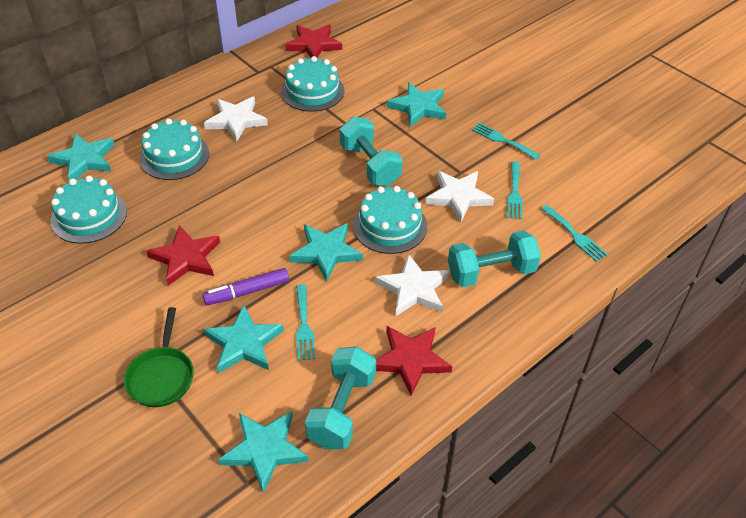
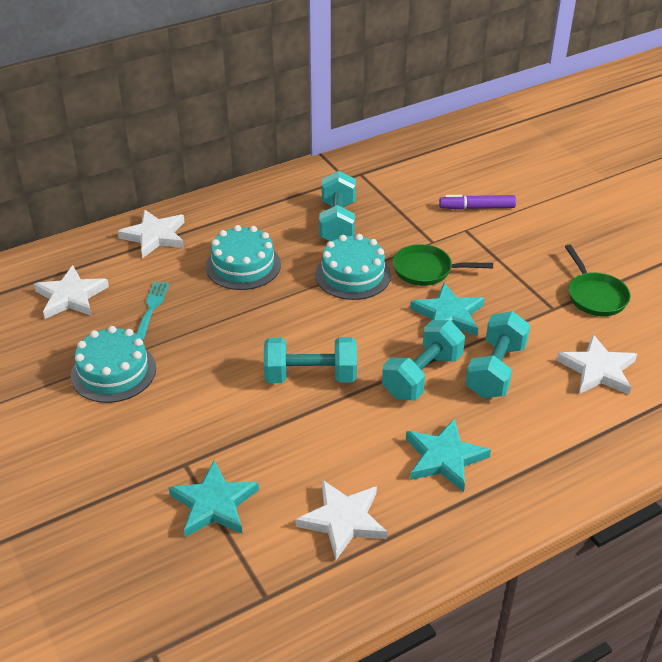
green pan: [124,307,194,407] = 1 -> [393,244,493,286] [565,244,631,316] = 2
red star: [146,225,220,286] [285,25,342,58] [376,326,452,396] = 3 -> none = 0
turquoise cake: [51,176,127,244] [139,119,209,180] [281,56,344,112] [353,186,427,254] = 4 -> [71,326,156,403] [206,225,281,290] [315,234,391,300] = 3
turquoise dumbbell: [305,347,376,449] [340,117,403,186] [448,231,541,287] = 3 -> [264,337,357,383] [319,171,356,241] [382,320,465,401] [466,311,530,398] = 4
turquoise fork: [296,284,315,361] [472,123,541,160] [507,162,523,219] [541,205,608,261] = 4 -> [136,282,169,341] = 1
turquoise star: [47,133,115,180] [203,305,284,373] [218,411,309,493] [289,223,363,281] [387,82,446,127] = 5 -> [168,461,259,537] [406,418,491,492] [410,283,485,336] = 3
white star: [204,97,268,142] [375,254,449,317] [425,171,494,222] = 3 -> [34,265,109,319] [118,210,184,258] [295,480,387,560] [557,334,637,394] = 4

